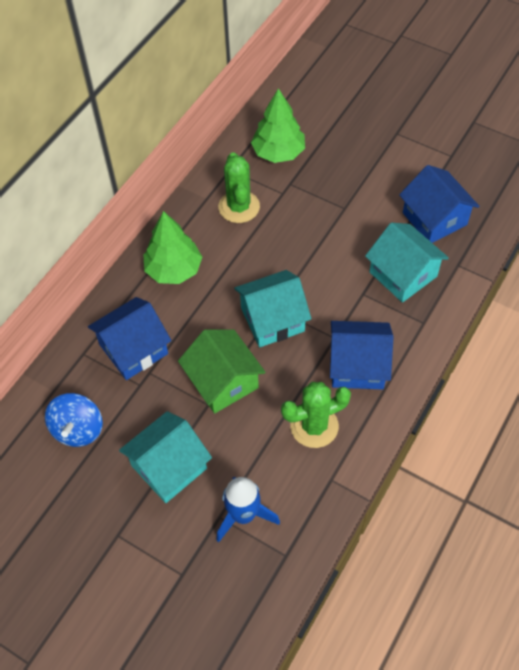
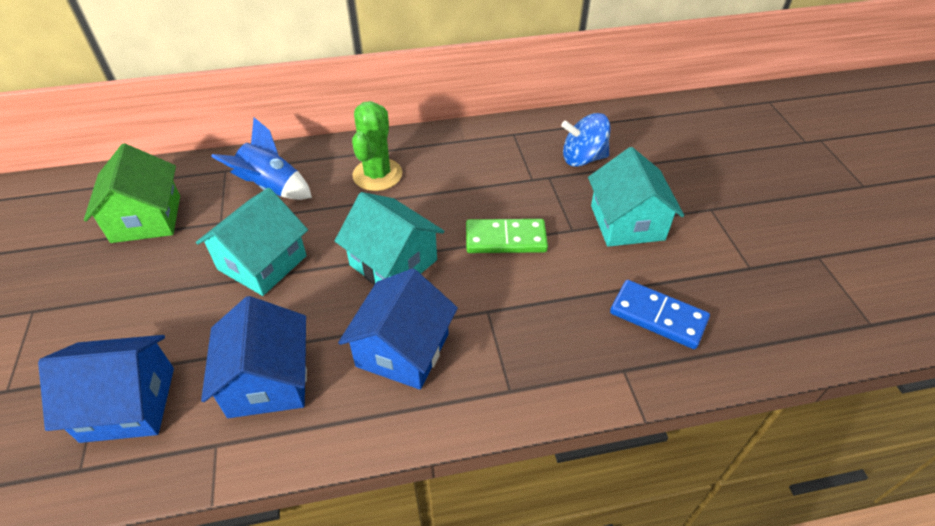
blue domino: none = 0 -> [610,280,710,349] = 1
green cactus: [218,152,260,223] [281,382,351,448] = 2 -> [352,101,402,191] = 1
green domino: none = 0 -> [466,219,548,253] = 1
green tree: [143,211,202,284] [251,88,305,163] = 2 -> none = 0

